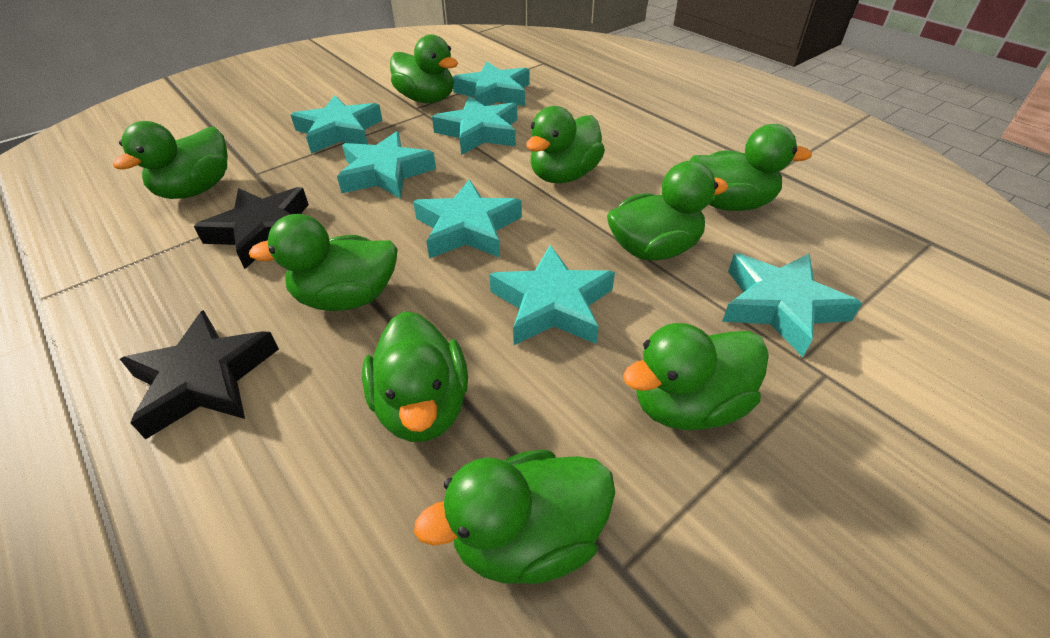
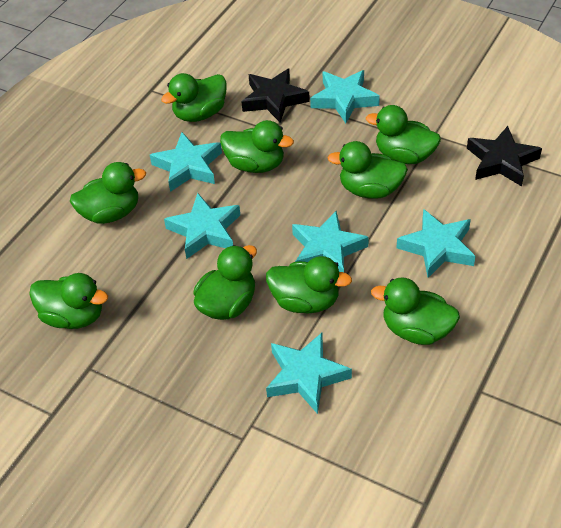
turquoise star: [291,95,382,154] [337,131,436,199] [413,179,522,259] [432,96,517,155] [453,62,530,106] [489,245,615,345] [722,253,862,357] = 7 -> [150,132,222,192] [164,193,240,259] [266,333,352,414] [292,211,369,272] [310,70,380,123] [396,209,476,278] = 6

